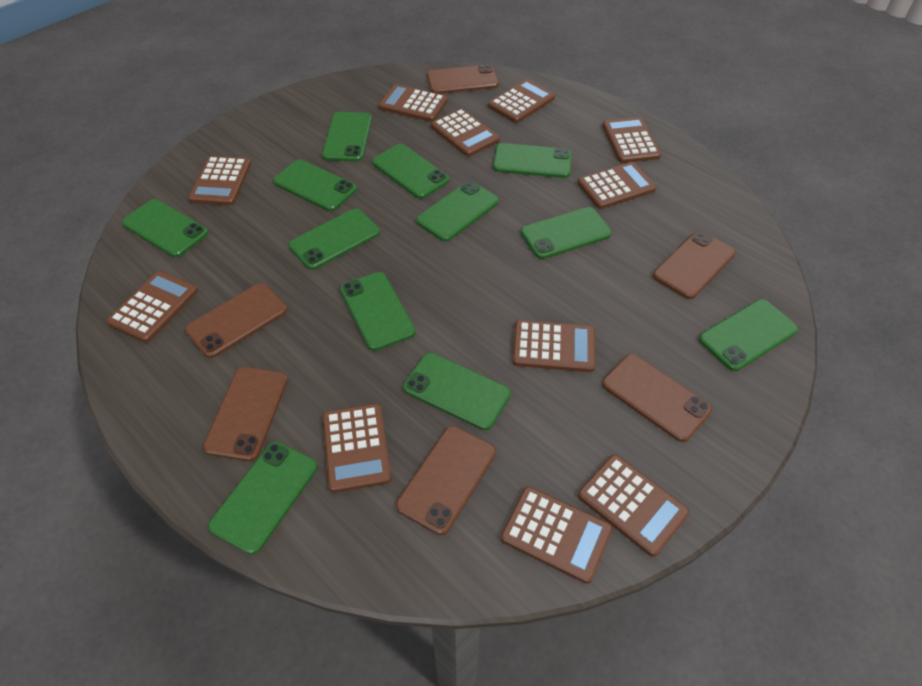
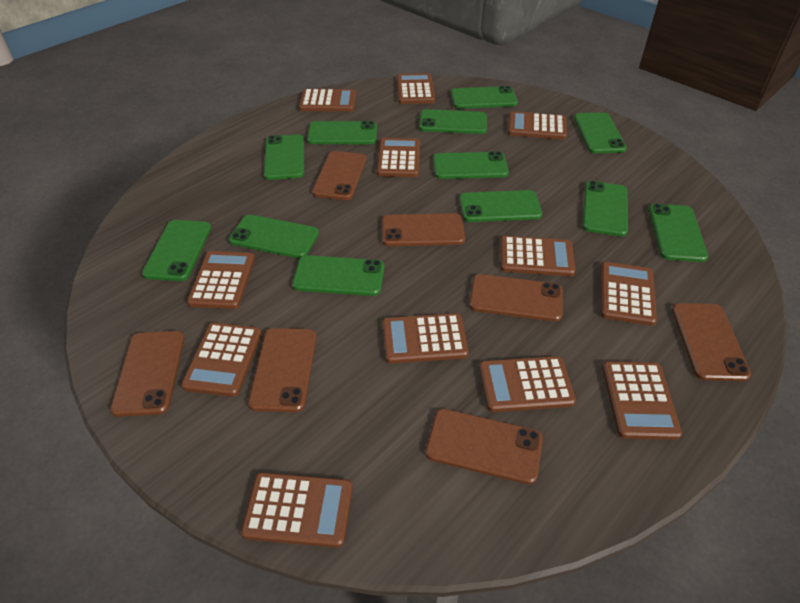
brown calculator: [107,271,198,343] [188,156,251,205] [322,404,391,493] [379,84,448,122] [431,108,500,157] [488,79,555,123] [501,486,613,584] [512,320,596,372] [577,162,656,209] [578,454,689,557] [602,117,661,163] = 11 -> [181,322,262,397] [187,251,255,309] [241,472,353,548] [299,89,356,112] [377,138,420,177] [382,313,469,364] [397,73,435,104] [479,356,576,412] [500,236,575,277] [508,111,567,140] [601,262,657,326] [602,361,682,440] = 12
brown phone: [185,283,287,358] [203,367,288,461] [396,426,496,535] [427,64,499,94] [602,354,712,442] [653,231,736,299] = 6 -> [110,331,184,417] [248,328,317,412] [312,151,366,200] [382,213,465,246] [426,409,543,484] [469,274,563,322] [672,303,751,381] = 7

